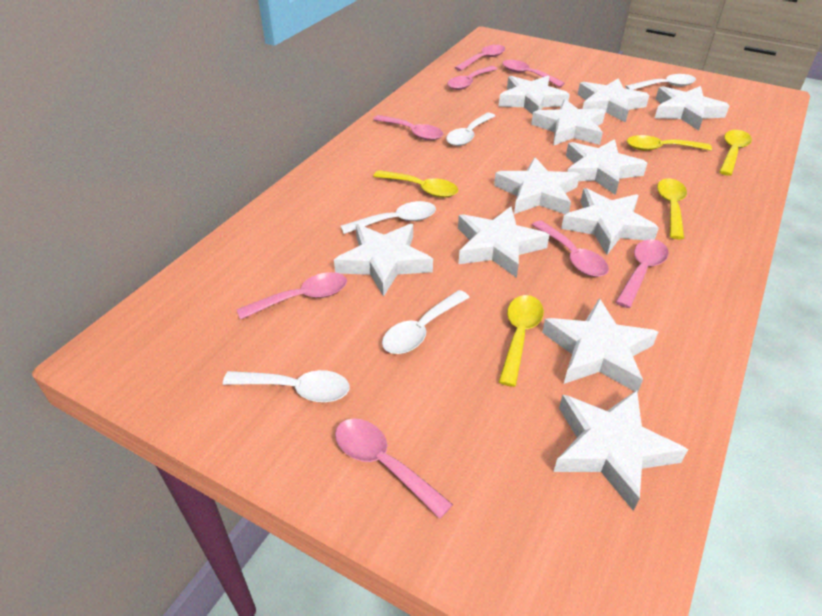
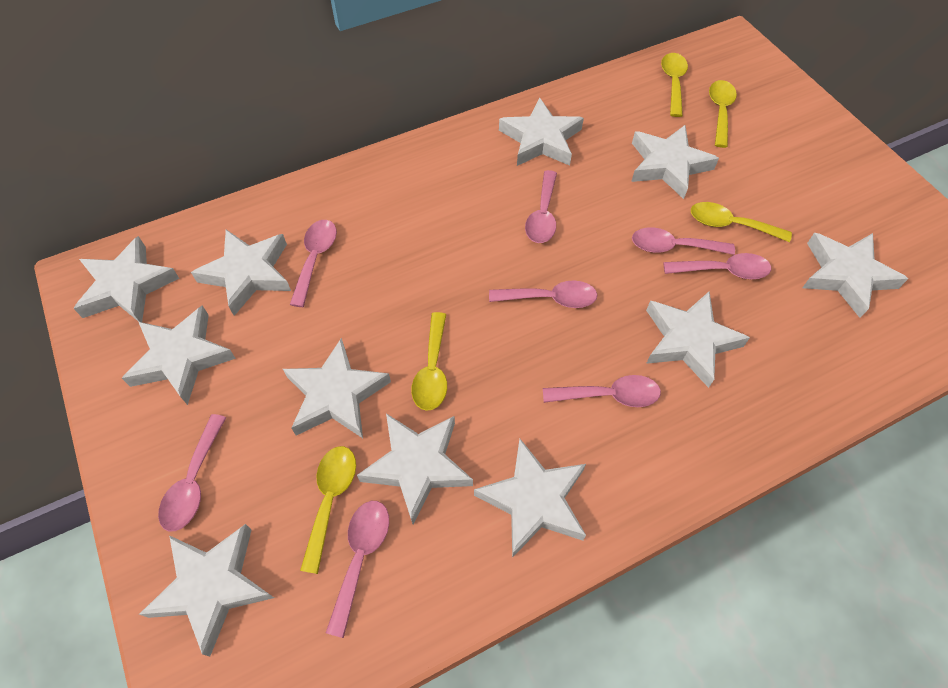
white spoon: [223,370,350,402] [341,201,436,234] [382,290,470,354] [446,113,495,146] [625,74,696,90] = 5 -> none = 0

